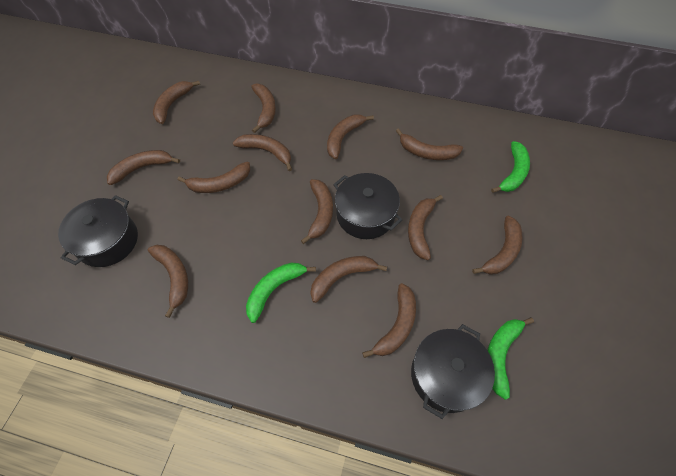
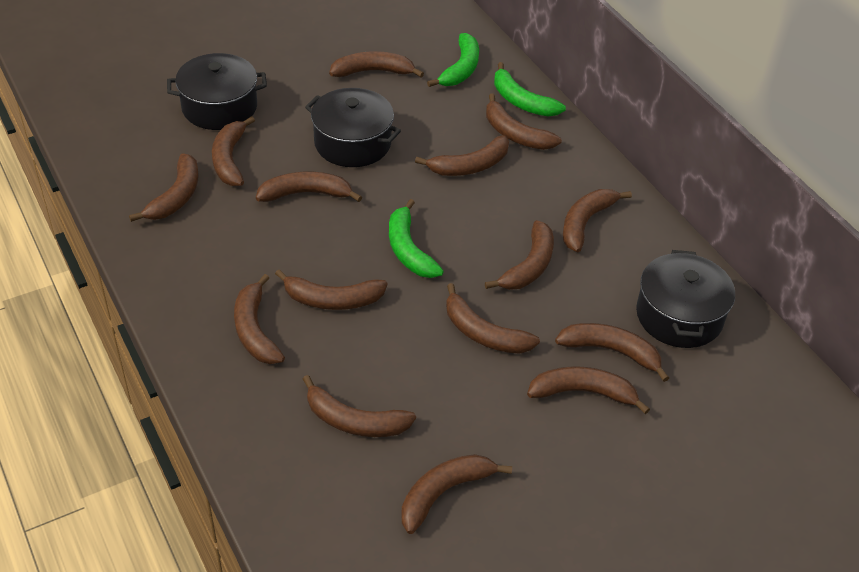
brown banana: [107,150,180,185] [148,245,188,318] [153,81,200,124] [178,162,250,193] [233,134,292,171] [251,83,276,133] [301,179,333,244] [310,256,387,303] [327,114,374,159] [362,283,416,358] [396,128,463,160] [408,195,443,260] [472,216,523,275] = 13 -> [129,153,199,222] [212,116,255,186] [234,274,285,364] [256,172,362,202] [275,269,387,310] [303,375,416,437] [329,51,424,77] [402,454,512,534] [415,135,509,176] [446,283,540,354] [485,220,554,290] [486,94,562,150] [527,367,650,414] [555,323,669,382] [563,189,632,252] = 15

